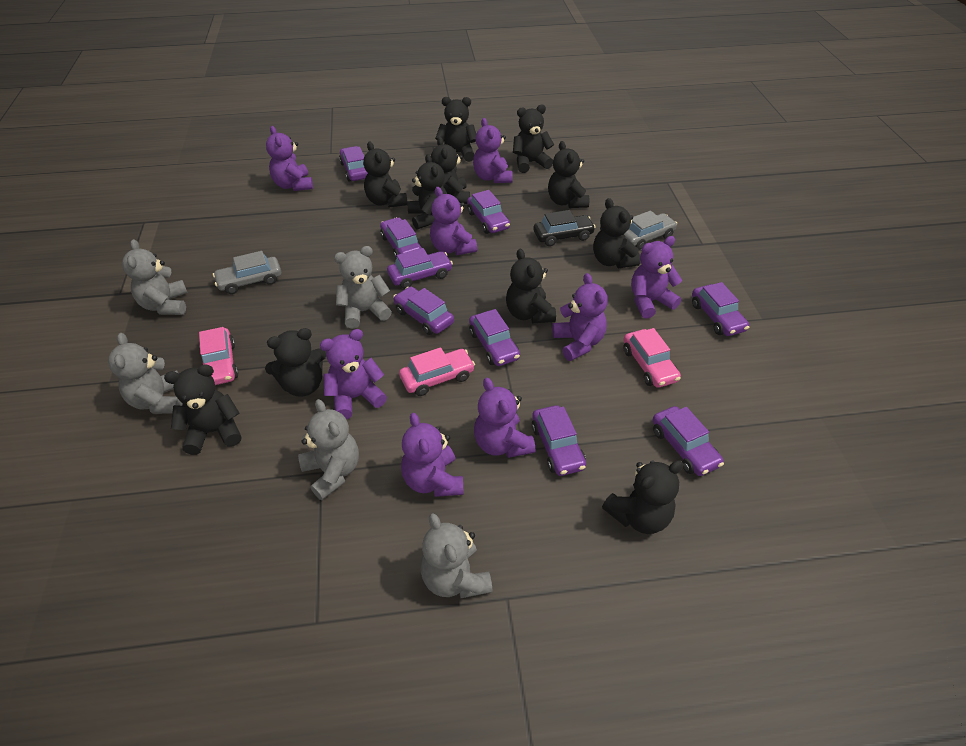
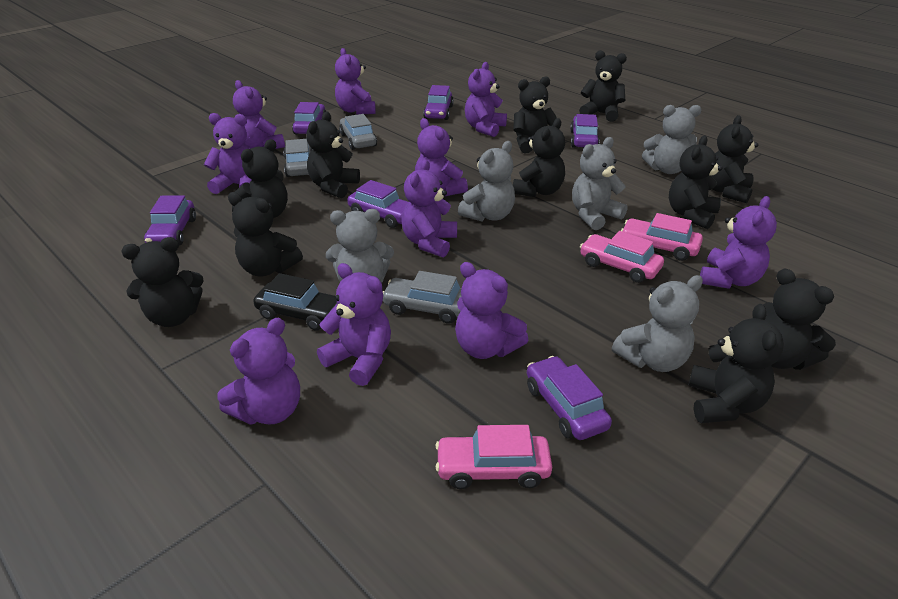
grey car: [213,251,281,294] [624,211,677,250] = 2 -> [283,139,312,177] [339,114,377,150] [383,271,462,324] = 3
purple car: [339,146,368,182] [380,217,422,258] [387,248,453,289] [393,287,454,335] [467,190,510,234] [469,309,520,366] [532,405,586,476] [652,406,724,476] [692,282,749,336] = 9 -> [144,195,196,245] [292,102,326,134] [347,180,408,228] [423,85,454,120] [527,356,612,440] [570,114,600,148] = 6
purple teddy bear: [266,126,313,191] [320,329,387,419] [401,413,464,497] [430,187,477,255] [473,118,513,183] [474,378,535,458] [552,273,608,361] [631,236,682,319] = 8 -> [204,113,252,194] [217,318,300,425] [233,80,285,149] [317,263,391,386] [335,48,376,115] [401,159,457,257] [415,118,468,197] [455,262,528,359] [465,62,507,137] [700,196,777,289] = 10

